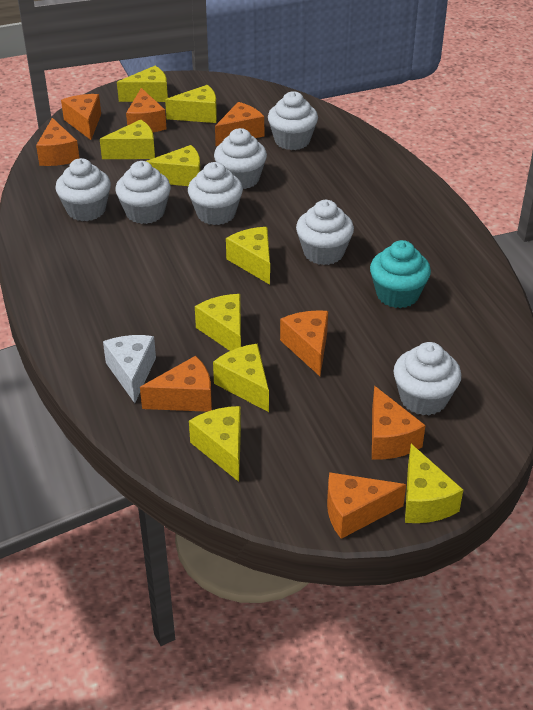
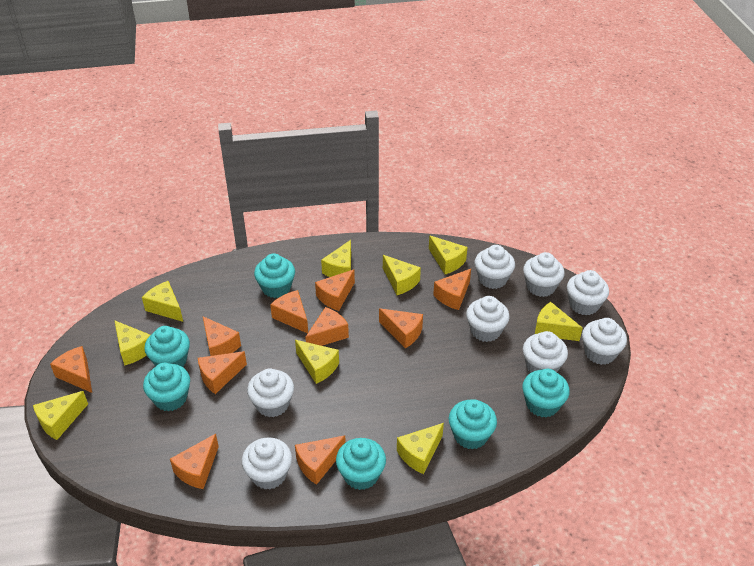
orange cheese: [36,118,79,166] [61,94,101,140] [126,88,166,132] [140,356,212,412] [215,102,264,146] [280,310,328,376] [327,472,406,539] [372,386,426,459] = 8 -> [50,346,92,393] [170,434,219,489] [198,351,247,394] [203,316,241,356] [270,290,308,334] [295,435,346,485] [305,307,349,346] [315,269,355,311] [379,308,423,349] [433,269,471,310] = 10
turquoise cupcake: [370,240,431,308] = 1 -> [143,363,190,411] [144,326,190,367] [254,253,295,298] [336,438,386,490] [449,399,497,450] [522,369,570,417] = 6
white cheese: [103,335,156,403] = 1 -> none = 0
white cupcake: [55,158,111,221] [115,161,171,224] [188,162,243,225] [214,128,267,189] [268,91,318,150] [296,200,354,265] [393,342,461,415] = 7 -> [242,437,292,490] [247,368,294,417] [466,296,510,342] [475,245,515,289] [523,252,565,297] [523,331,568,373] [567,270,609,315] [582,318,627,365] = 8

